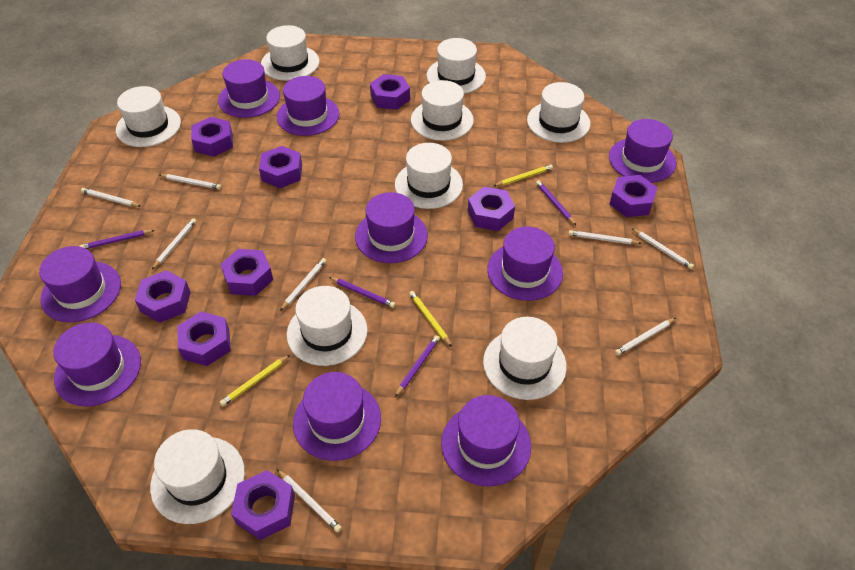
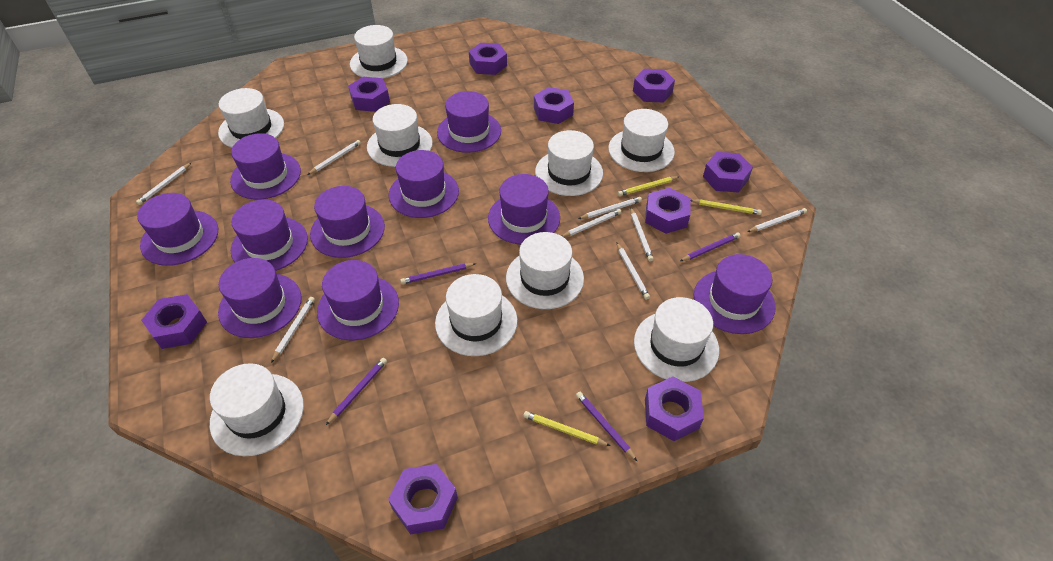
purple hat: [39,246,121,322] [53,322,141,406] [218,59,280,118] [276,76,339,136] [293,372,381,461] [355,192,428,263] [441,395,531,486] [487,226,563,301] [609,119,676,183] = 9 -> [137,193,218,266] [218,258,302,338] [230,133,301,200] [231,199,308,271] [310,186,385,258] [317,260,399,341] [389,150,459,218] [437,91,501,153] [488,174,560,244] [693,254,776,334] = 10

